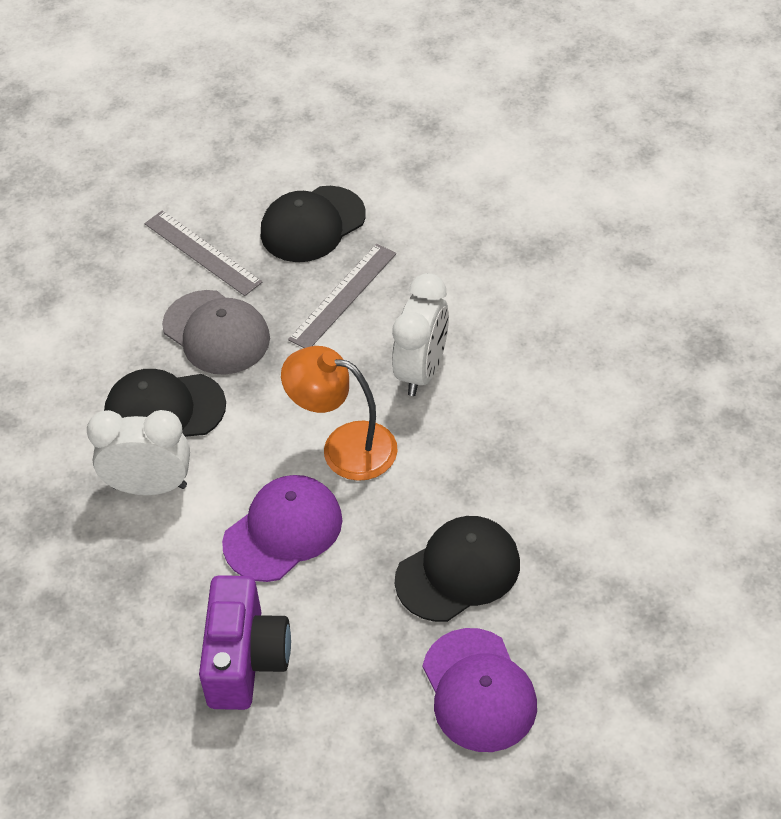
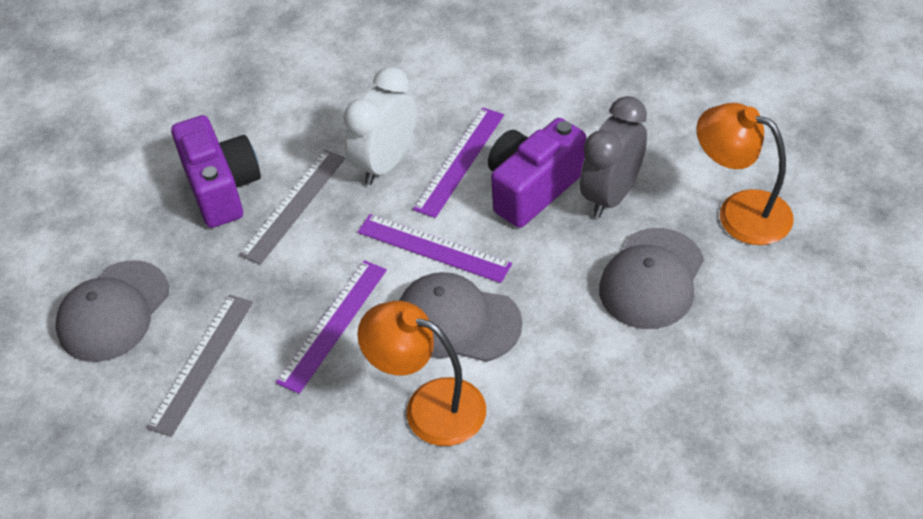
black cap: [104,369,226,437] [261,186,366,262] [395,516,520,622] = 3 -> none = 0
grey cap: [162,290,270,375] = 1 -> [56,260,169,362] [399,272,522,362] [599,228,704,329] = 3
grey clock: none = 0 -> [580,96,647,218] = 1
orange lamp: [281,346,398,481] = 1 -> [357,301,486,446] [696,103,794,245] = 2
purple camera: [199,575,291,710] = 1 -> [171,115,261,228] [488,118,586,228] = 2
purple cap: [222,475,342,582] [423,628,537,752] = 2 -> none = 0
purple ruler: none = 0 -> [276,260,387,394] [358,214,512,283] [413,108,504,218] = 3
white clock: [87,410,190,495] [392,273,449,396] = 2 -> [343,67,416,185] = 1

